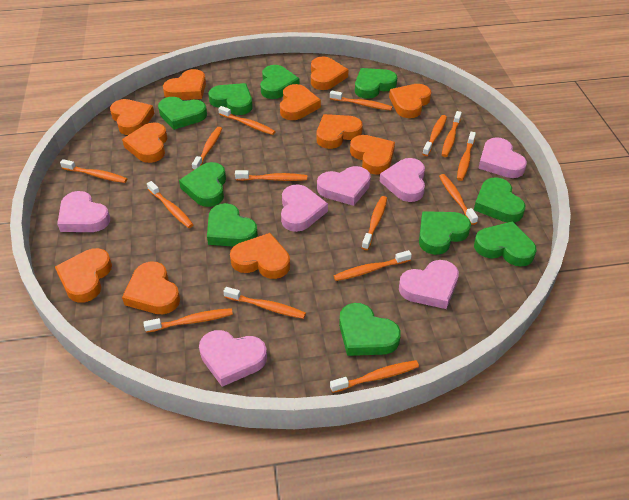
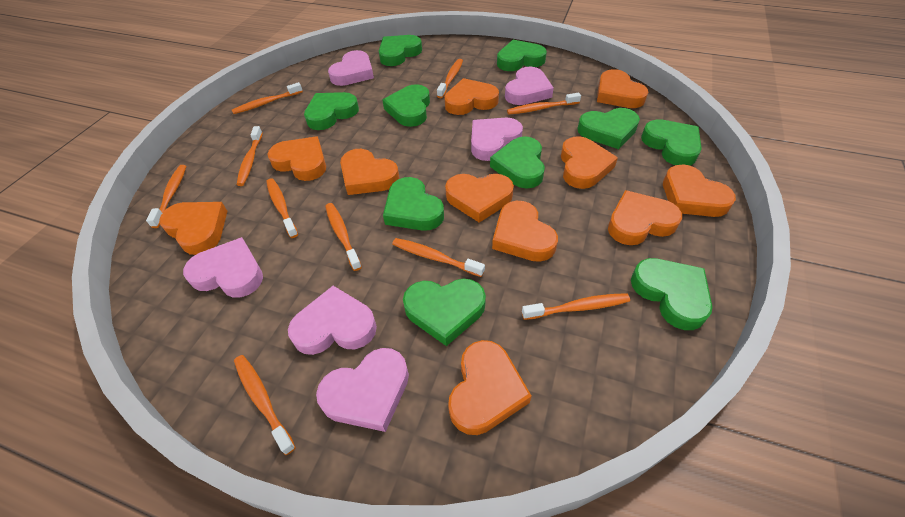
orange toothbrush: [60,159,127,183] [143,308,233,333] [147,181,194,228] [192,127,222,170] [218,106,276,135] [223,287,306,319] [235,170,307,181] [330,91,393,111] [330,360,419,393] [334,250,412,281] [362,196,387,250] [422,115,447,156] [439,174,478,225] [442,111,462,157] [457,132,476,181] = 15 -> [146,165,186,228] [232,82,303,114] [234,355,296,455] [237,126,263,186] [266,178,298,238] [325,203,362,271] [392,238,485,277] [437,59,463,98] [507,93,581,114] [522,293,630,320] = 10
pink heart: [57,191,110,232] [199,330,267,387] [281,184,328,232] [317,166,371,206] [379,158,425,202] [399,260,459,309] [478,137,527,178] = 7 -> [183,237,263,297] [288,286,377,355] [316,348,409,432] [328,50,374,86] [471,118,523,161] [505,67,554,105] = 6

